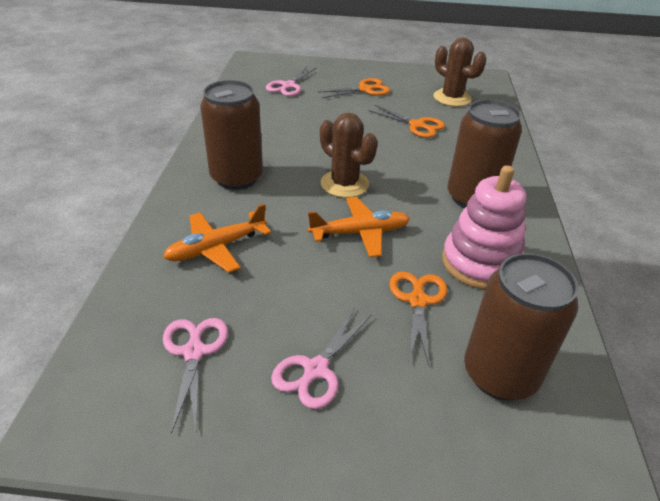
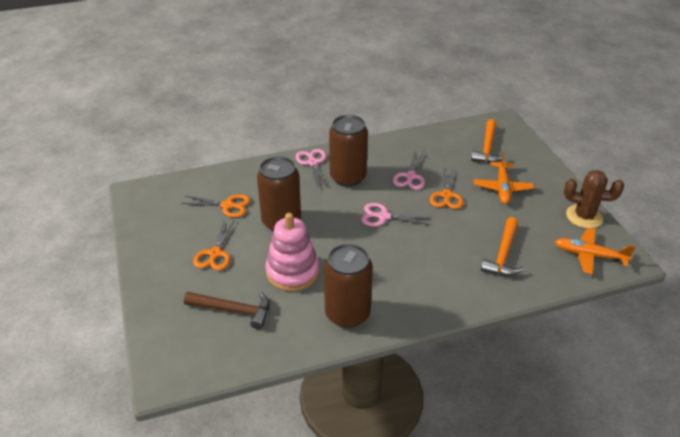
brown cactus: [320,113,378,198] [434,37,486,106] = 2 -> [564,170,624,228] = 1
brown hammer: none = 0 -> [184,291,270,330] = 1
orange hammer: none = 0 -> [471,119,506,163] [481,217,524,276] = 2

